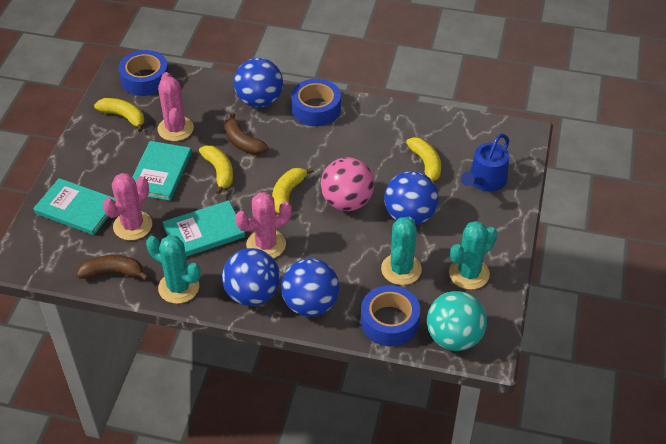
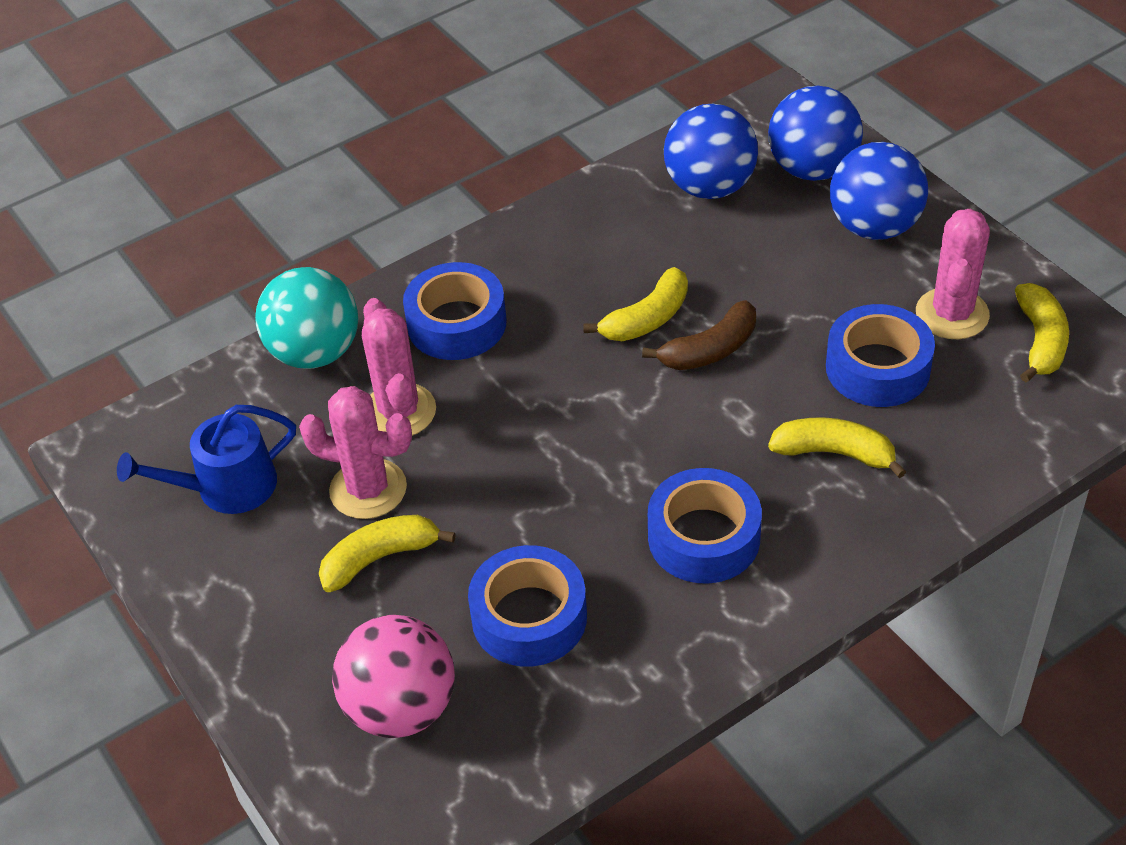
blue ball: [222,248,280,306] [234,58,283,107] [281,258,339,317] [384,171,439,225] = 4 -> [664,104,758,199] [768,86,863,181] [830,142,928,240] = 3
blue tape: [118,50,169,96] [291,79,341,126] [361,285,420,346] = 3 -> [403,262,507,360] [468,545,587,667] [648,468,762,584] [826,304,935,407] = 4
brown banana: [77,255,149,281] [224,113,269,155] = 2 -> [642,300,756,370] = 1
turquoise book: [33,178,116,235] [132,141,192,201] [163,200,245,257] = 3 -> none = 0
turquoise cactus: [146,235,201,304] [381,217,422,285] [449,221,497,290] = 3 -> none = 0

